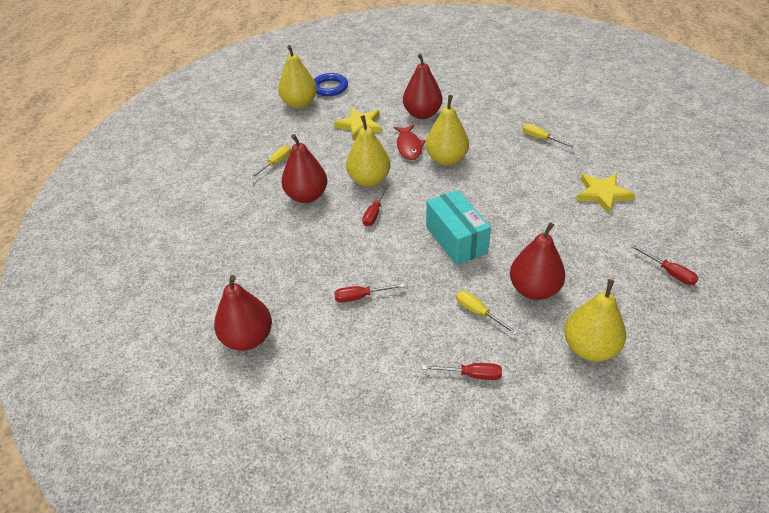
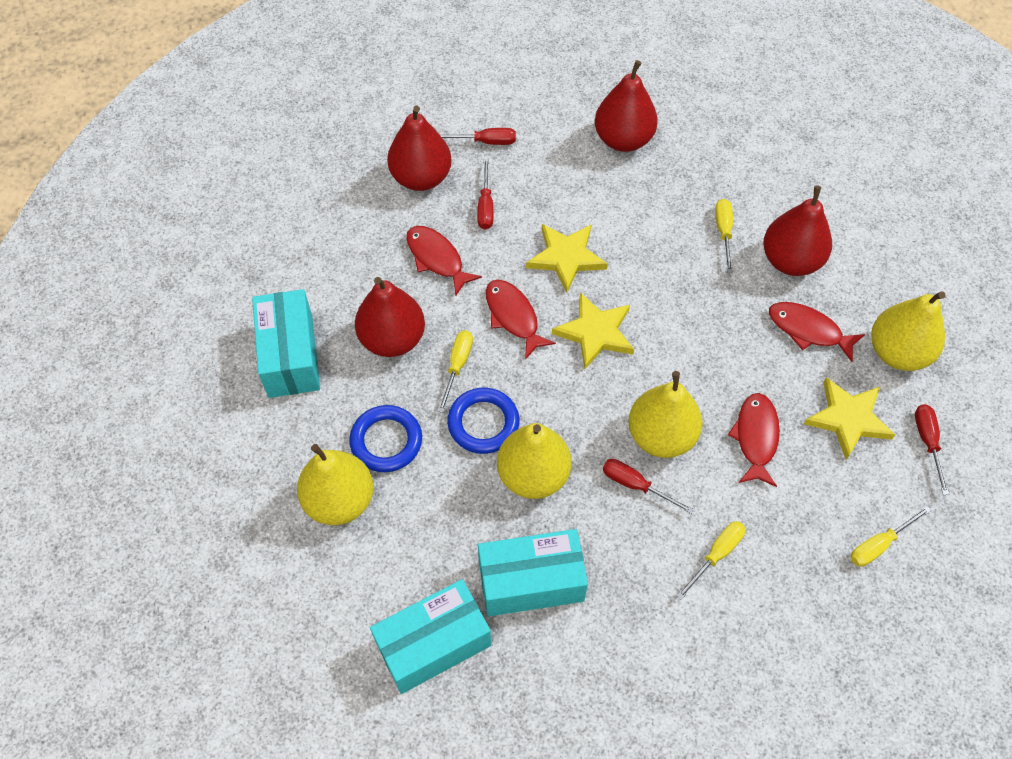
blue ring: [314,73,348,96] = 1 -> [349,405,422,472] [447,388,519,454] = 2
red fish: [394,125,426,160] = 1 -> [406,226,482,296] [486,280,556,359] [728,393,780,487] [769,302,865,362] = 4
turquoise box: [426,190,491,265] = 1 -> [252,289,320,398] [370,579,491,694] [478,529,588,616] = 3
yellow screwdriver: [250,145,291,179] [456,291,518,335] [523,124,574,148] = 3 -> [438,330,473,413] [676,521,746,600] [715,199,733,273] [851,506,931,567] = 4
yellow star: [334,107,382,140] [576,173,635,214] = 2 -> [526,224,608,293] [552,293,634,369] [804,377,896,460] = 3

